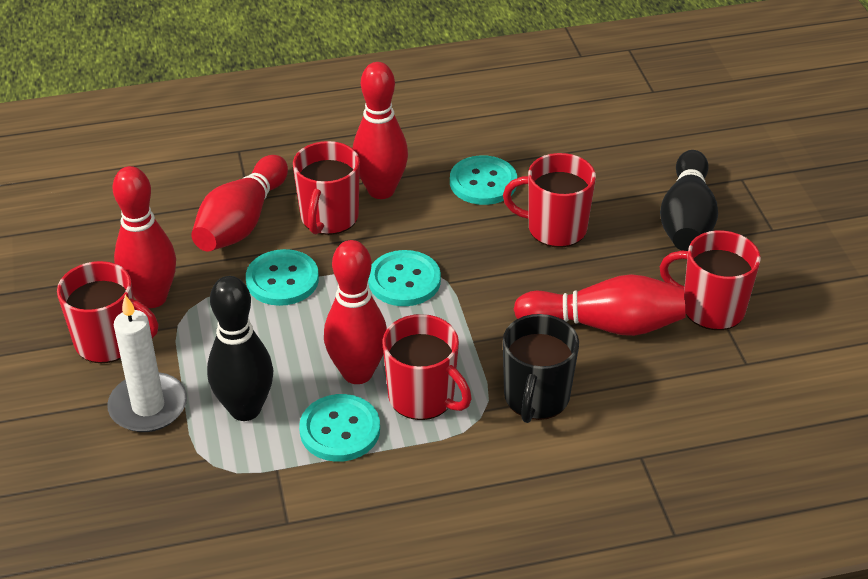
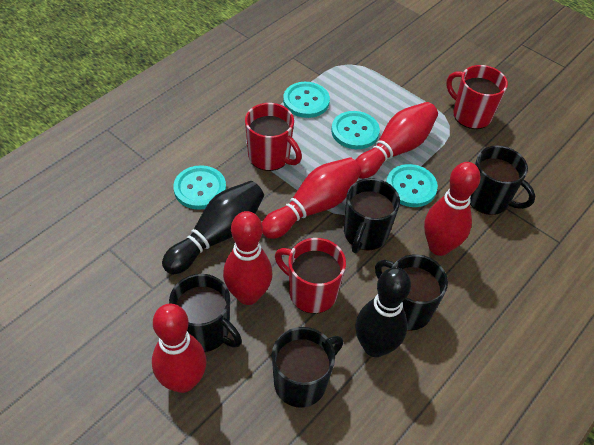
black mug: [503,314,579,423] = 1 -> [169,274,242,352] [272,327,343,407] [344,178,400,253] [375,254,448,331] [470,146,535,215] = 5
red mug: [57,261,159,363] [293,141,360,235] [382,314,472,420] [503,153,596,247] [660,230,761,330] = 5 -> [245,103,302,171] [275,238,346,314] [446,65,508,129] = 3
white candle: [107,295,187,432] = 1 -> none = 0

